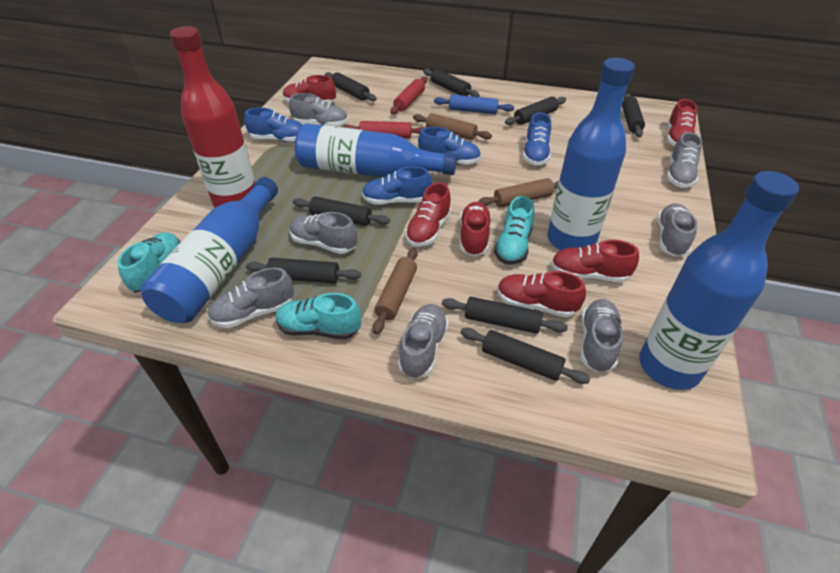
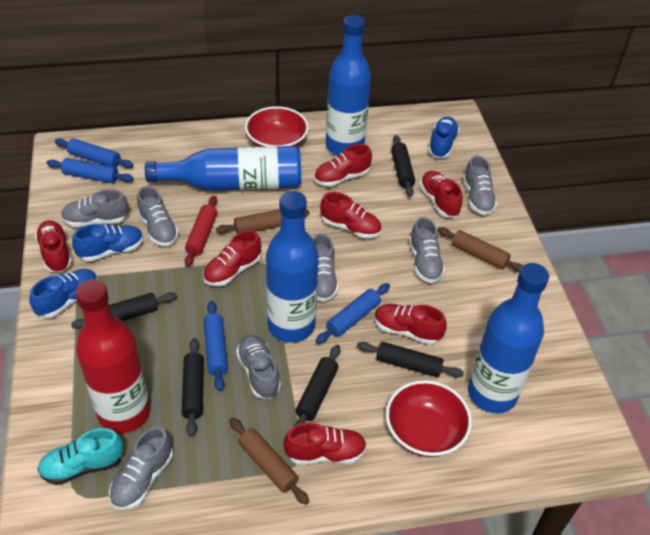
black rolling pin: [246,258,361,284] [293,197,390,226] [325,72,377,101] [423,69,480,97] [442,297,568,334] [461,328,591,384] [505,97,566,125] [622,93,645,137] = 8 -> [71,292,177,329] [182,338,204,437] [293,345,340,427] [357,342,464,378] [391,135,415,197] = 5
blue rolling pin: [434,95,514,114] = 1 -> [46,158,134,183] [55,138,133,168] [203,301,228,391] [316,283,390,344] = 4
blue shoe: [244,108,303,142] [362,166,432,205] [418,127,481,165] [523,112,551,165] = 4 -> [29,269,98,318] [72,224,144,262] [428,117,459,158] = 3
red bowl: none = 0 -> [245,106,309,147] [386,380,472,457] = 2
red rolling pin: [343,121,425,139] [390,77,427,114] = 2 -> [185,196,217,267] = 1
red shoe: [283,75,336,103] [405,182,451,247] [460,202,491,256] [497,271,586,318] [551,240,639,282] [667,99,697,147] = 6 -> [35,220,72,272] [203,230,261,286] [284,423,367,465] [314,144,372,187] [320,192,382,238] [374,304,447,345] [420,171,463,217] = 7
turquoise shoe: [118,232,180,293] [276,293,361,339] [494,196,534,265] = 3 -> [37,428,124,485] = 1

